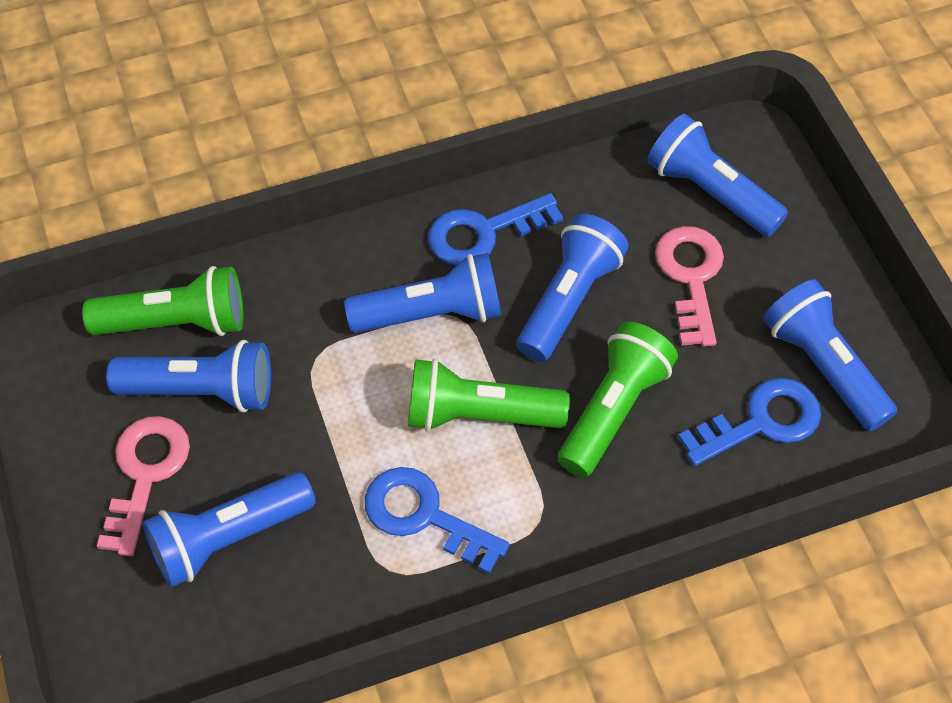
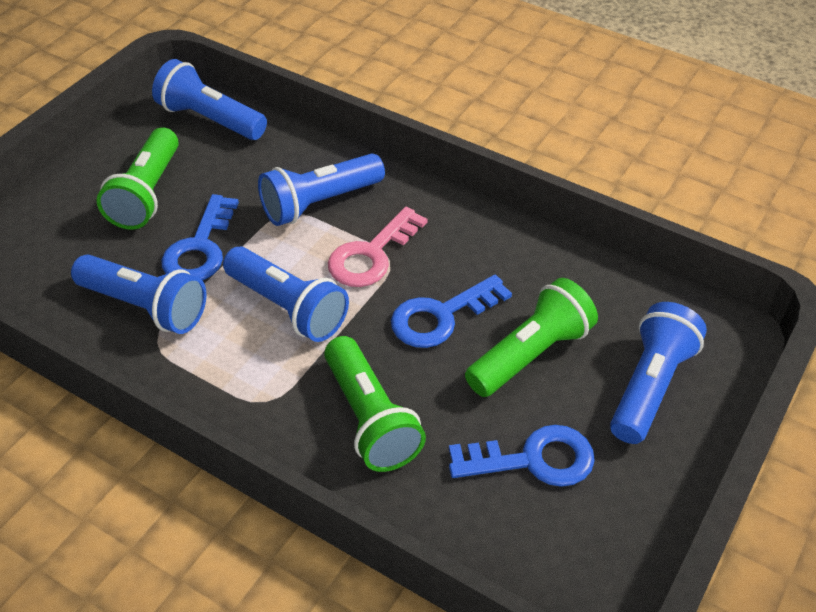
blue flashlight: [106,340,271,412] [143,472,316,587] [344,253,501,333] [517,214,629,362] [647,114,788,237] [763,280,897,431] = 6 -> [71,255,207,334] [152,59,267,140] [223,246,349,342] [258,154,385,226] [610,302,707,444] = 5
pink key: [97,416,190,556] [655,226,724,347] = 2 -> [328,207,427,287] = 1

